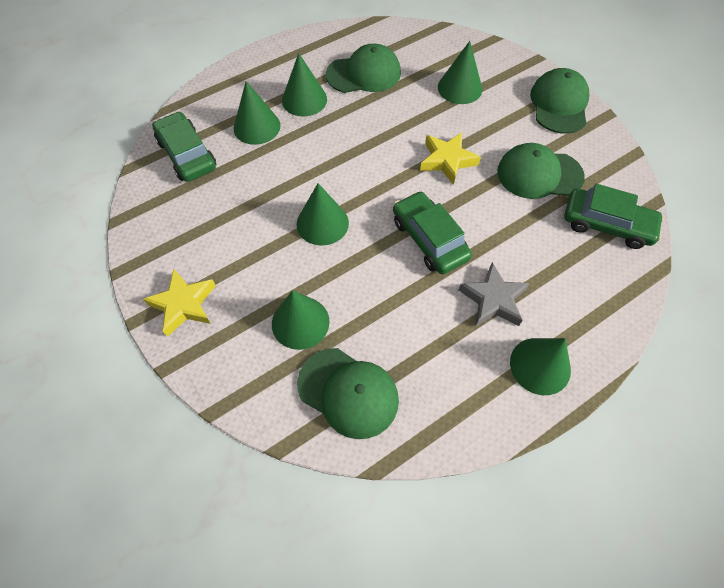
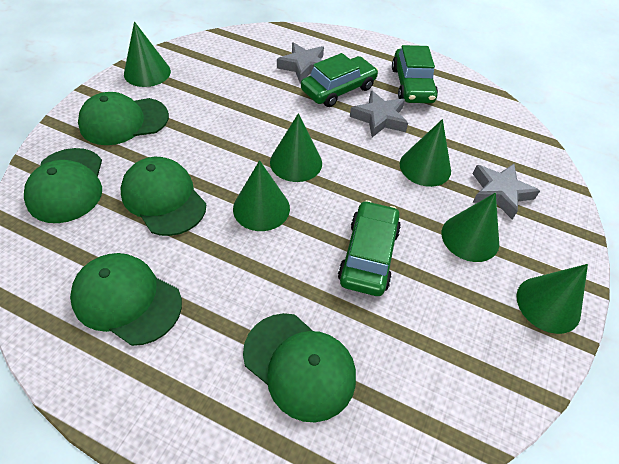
green cap: [297,348,399,439] [326,44,401,93] [497,143,585,199] [530,68,589,134] = 4 -> [24,148,102,223] [70,253,182,346] [78,92,169,145] [120,157,206,236] [243,313,356,422] = 5
grey star: [459,262,530,326] = 1 -> [277,42,324,83] [350,90,408,137] [473,164,540,219] = 3
yellow star: [143,269,216,337] [420,132,481,185] = 2 -> none = 0

